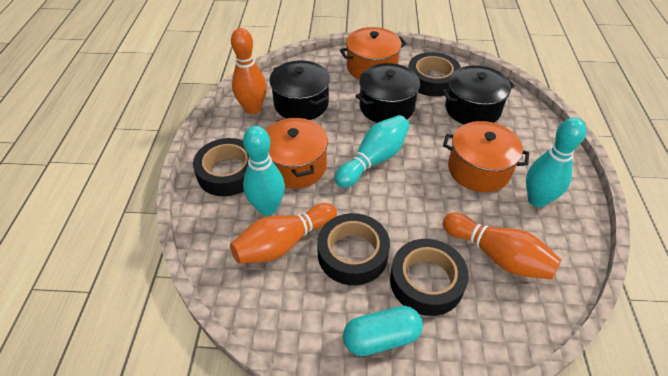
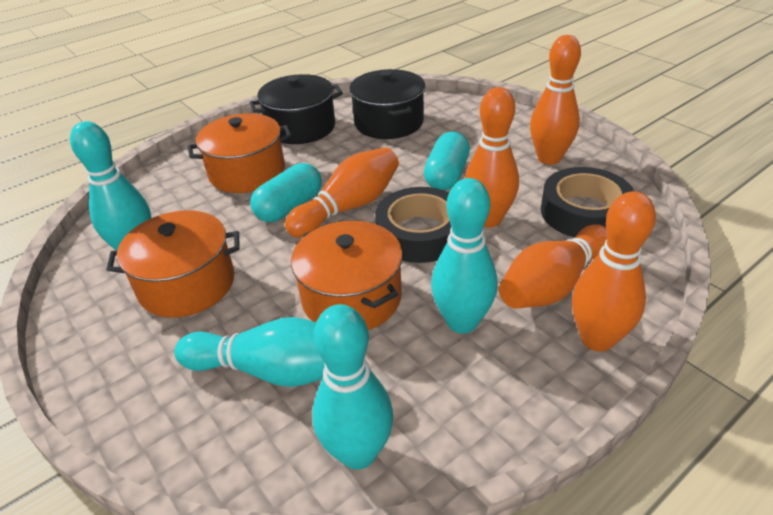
black pot: [270,61,330,120] [356,63,421,123] [442,65,515,125] = 3 -> [250,74,343,144] [349,69,425,139] = 2
black tape: [193,138,249,196] [317,213,390,285] [390,239,469,316] [408,52,461,96] = 4 -> [375,187,451,263] [541,167,634,237] = 2
orange bowling pin: [230,203,337,264] [231,28,266,114] [443,212,561,280] = 3 -> [285,147,399,238] [465,87,519,227] [499,224,607,309] [530,35,581,165] [572,191,656,352] = 5
turquoise bowling pin: [243,126,285,216] [335,115,410,188] [526,117,586,207] = 3 -> [70,121,151,250] [174,317,324,387] [312,304,393,470] [431,178,498,334] = 4
turquoise capsule: [343,306,423,356] = 1 -> [250,163,322,222] [424,132,470,190] = 2

